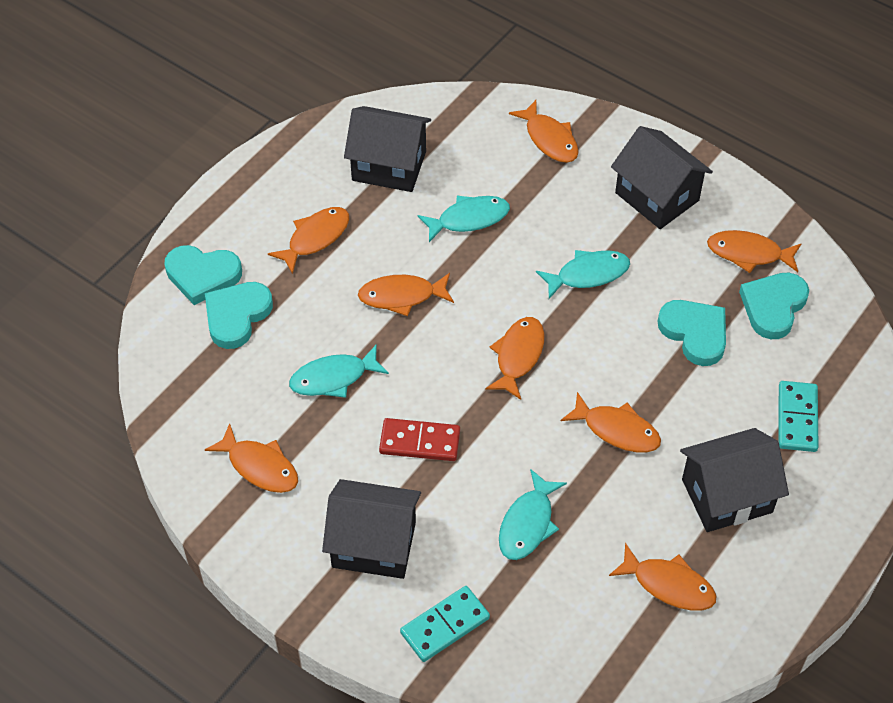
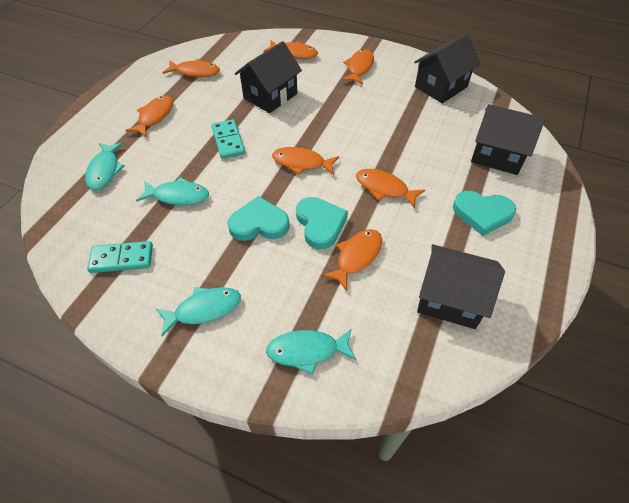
orange fish: [205,423,298,493] [268,207,349,274] [358,273,454,316] [485,317,545,400] [509,100,578,163] [561,392,661,452] [609,543,717,611] [707,230,802,273] = 8 -> [125,95,173,137] [162,59,220,77] [263,40,318,59] [272,147,339,175] [322,229,382,291] [342,49,374,84] [356,169,425,208] = 7
red domino: [379,418,460,461] = 1 -> none = 0
turquoise heart: [165,245,242,305] [205,282,273,349] [658,300,726,366] [739,273,809,339] = 4 -> [227,196,290,241] [296,197,348,249] [453,191,516,236] = 3

